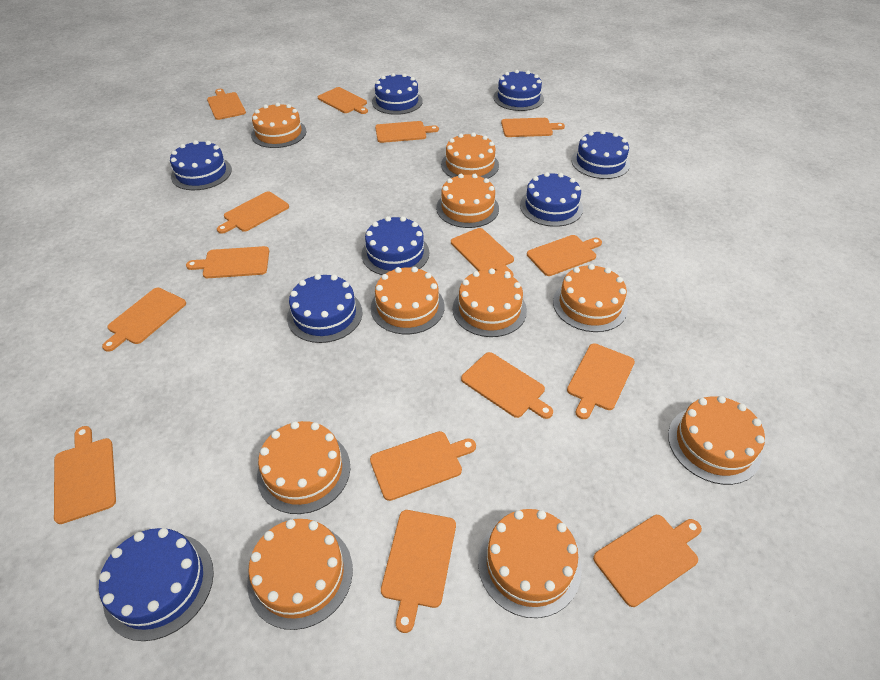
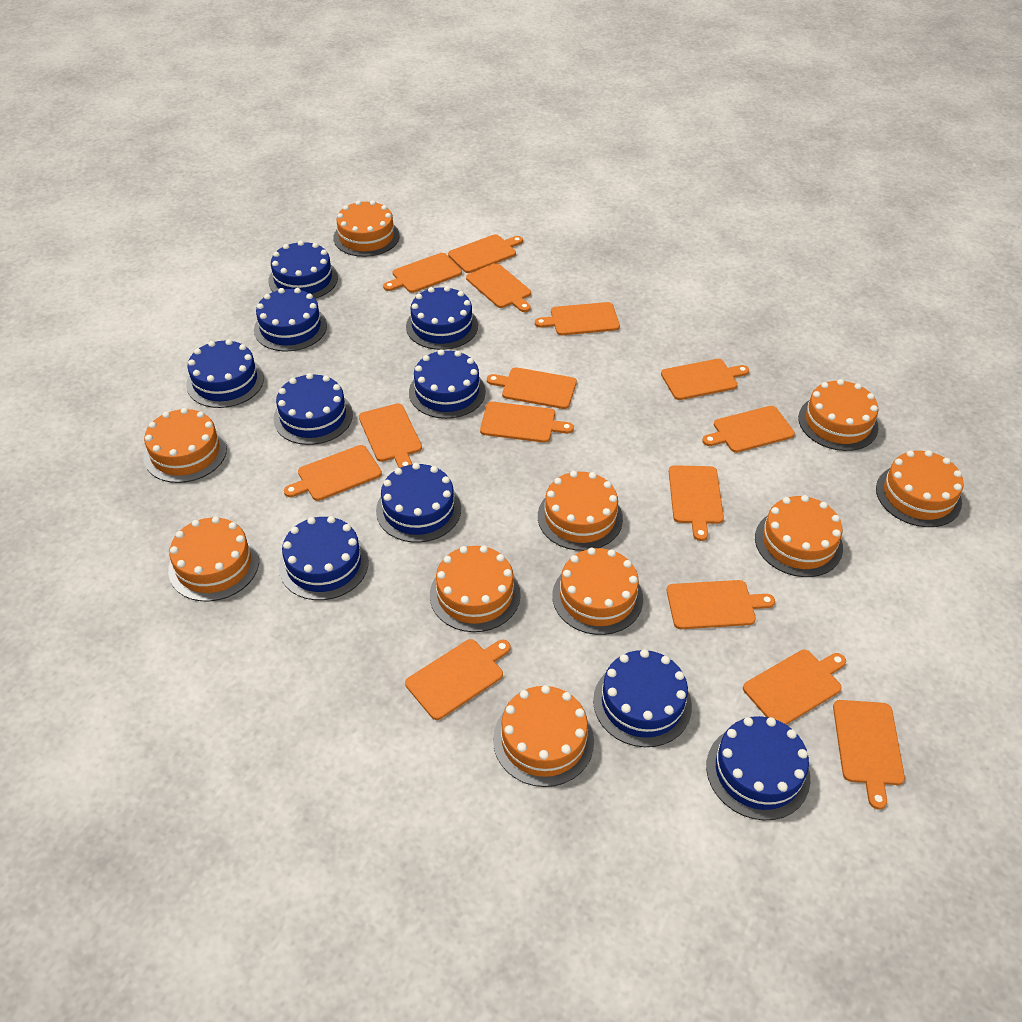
blue cake: [99,528,214,641] [170,140,232,190] [287,274,362,343] [361,216,429,275] [372,73,423,115] [493,70,544,111] [520,172,583,227] [571,130,630,179] = 8 -> [186,339,264,408] [254,288,327,351] [268,241,338,299] [273,373,353,445] [279,516,369,600] [376,463,461,543] [406,286,478,350] [409,349,486,419] [593,649,692,747] [706,716,810,820] = 10

